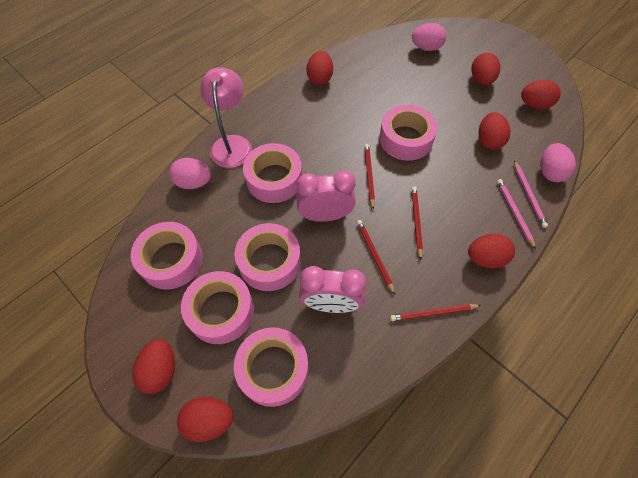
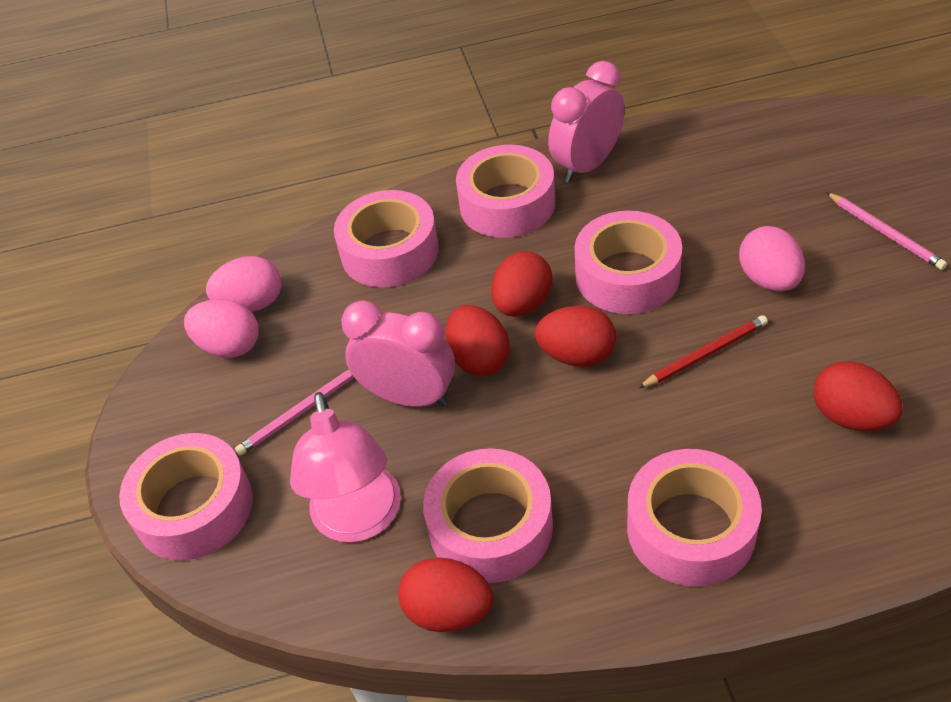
red egg: [132,339,175,394] [177,397,233,442] [306,51,333,85] [468,234,515,268] [471,53,500,85] [479,112,511,150] [521,80,561,109] = 7 -> [398,557,493,632] [446,305,510,376] [491,251,552,317] [535,306,616,367] [813,361,903,431] = 5
red pencil: [357,220,395,295] [364,144,375,209] [390,304,481,321] [412,186,423,260] = 4 -> [638,315,768,388] = 1

